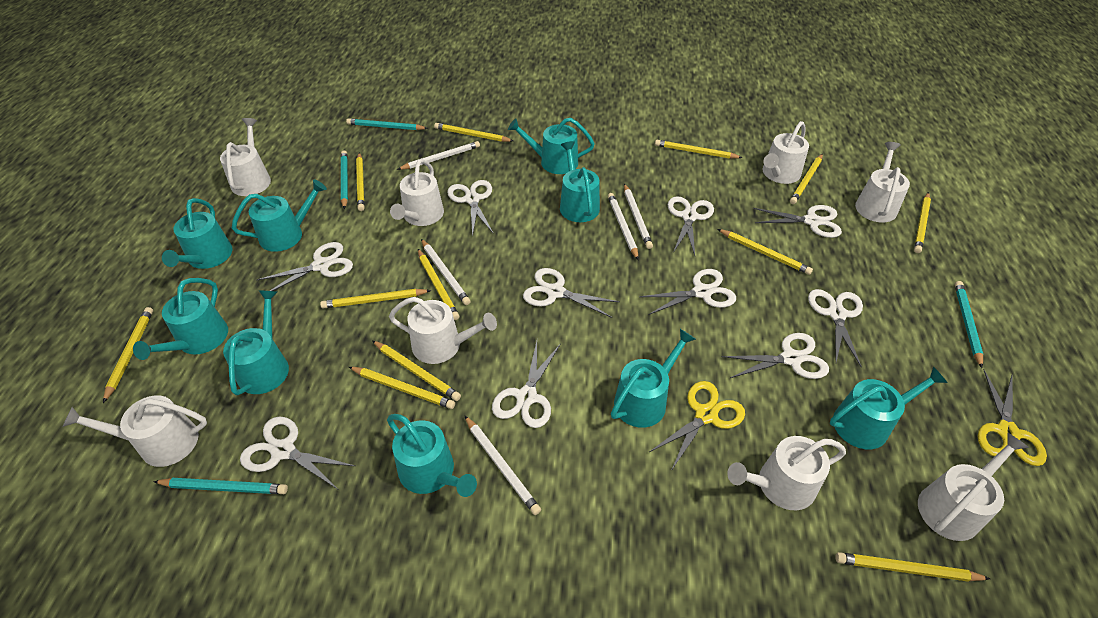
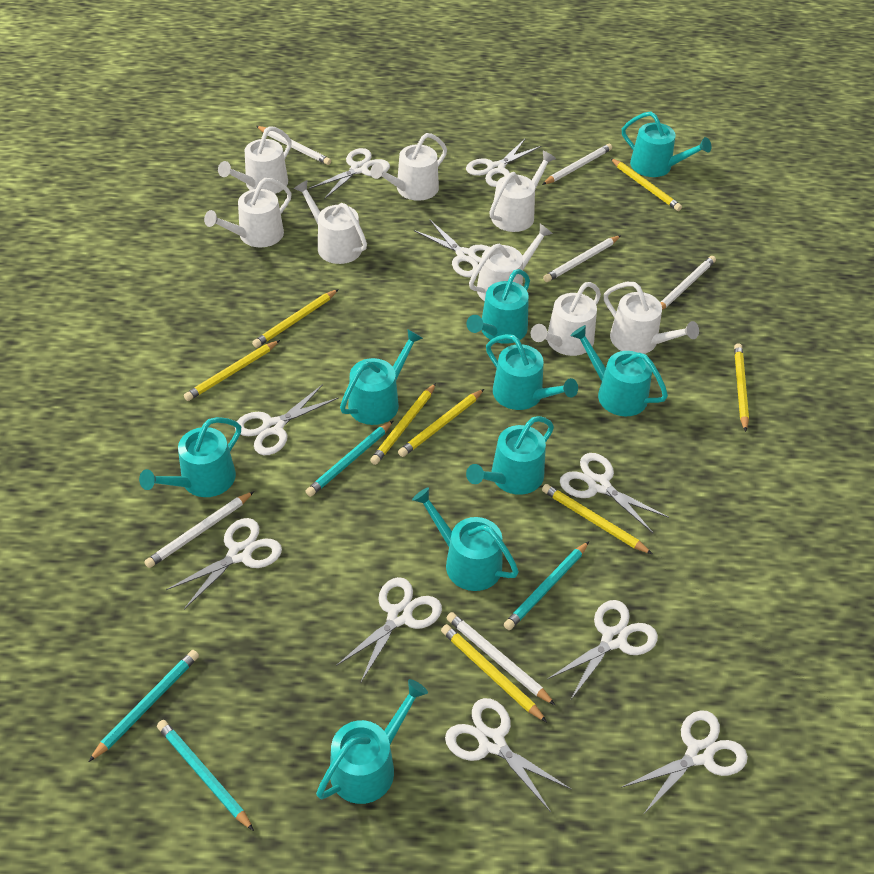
white pencil: [397,141,480,170] [421,239,471,305] [464,415,541,515] [608,193,639,260] [624,184,653,249] = 5 -> [144,491,254,568] [256,126,331,165] [446,612,555,705] [542,144,612,185] [543,235,621,282] [660,256,716,310] = 6
yellow pencil: [103,307,153,403] [320,289,431,309] [349,367,455,409] [356,152,365,211] [372,341,461,401] [418,249,459,320] [434,123,513,142] [655,140,743,159] [718,229,813,275] [790,154,823,204] [835,552,990,582] [914,192,931,253] = 12 -> [184,340,280,401] [252,289,339,348] [370,383,436,465] [398,389,484,457] [441,624,547,722] [542,484,652,554] [610,158,682,211] [734,343,749,432] = 8
yellow scissors: [649,381,745,471] [977,369,1047,466] = 2 -> none = 0

